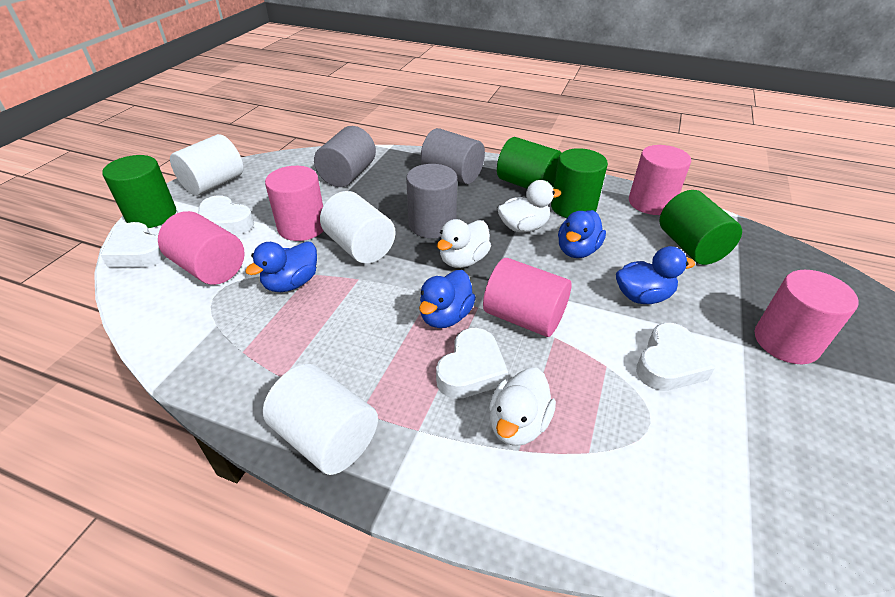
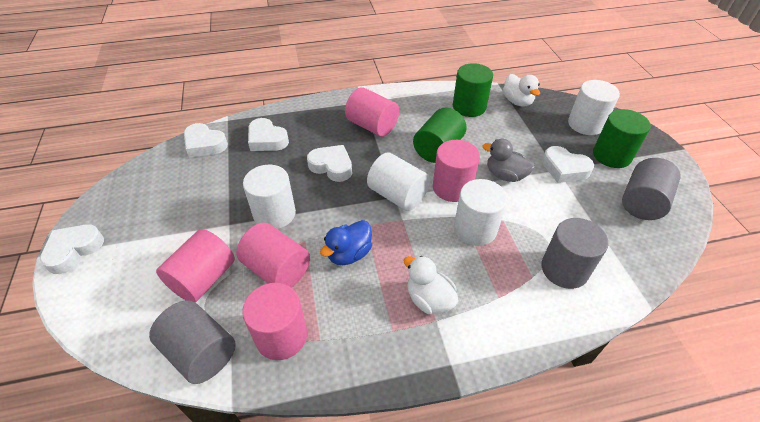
blue duck: [245,241,317,292] [419,270,476,328] [558,210,606,258] [616,246,695,304] = 4 -> [320,220,372,265] = 1
green cylinder: [102,155,176,228] [497,137,561,189] [551,148,608,218] [659,190,742,265] = 4 -> [413,107,467,163] [453,63,493,117] [593,109,651,168] = 3
grey duck: none = 0 -> [482,139,535,182] = 1
white cylinder: [170,134,243,196] [263,364,378,475] [320,191,396,264] = 3 -> [243,165,296,229] [367,152,430,211] [454,179,507,246] [568,80,620,135] = 4
white duck: [437,219,491,268] [489,368,556,446] [497,180,561,232] = 3 -> [403,256,459,314] [503,74,540,107] = 2
white heart: [101,222,166,267] [198,195,254,235] [436,328,508,399] [636,323,715,391] = 4 -> [40,224,104,274] [184,123,228,158] [248,118,289,151] [307,145,352,182] [542,146,594,183] = 5

